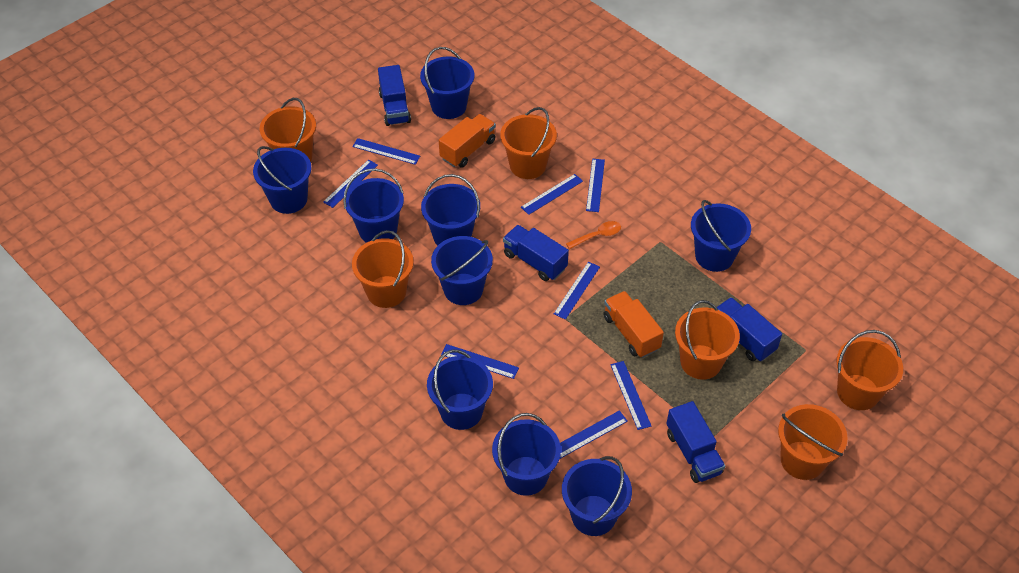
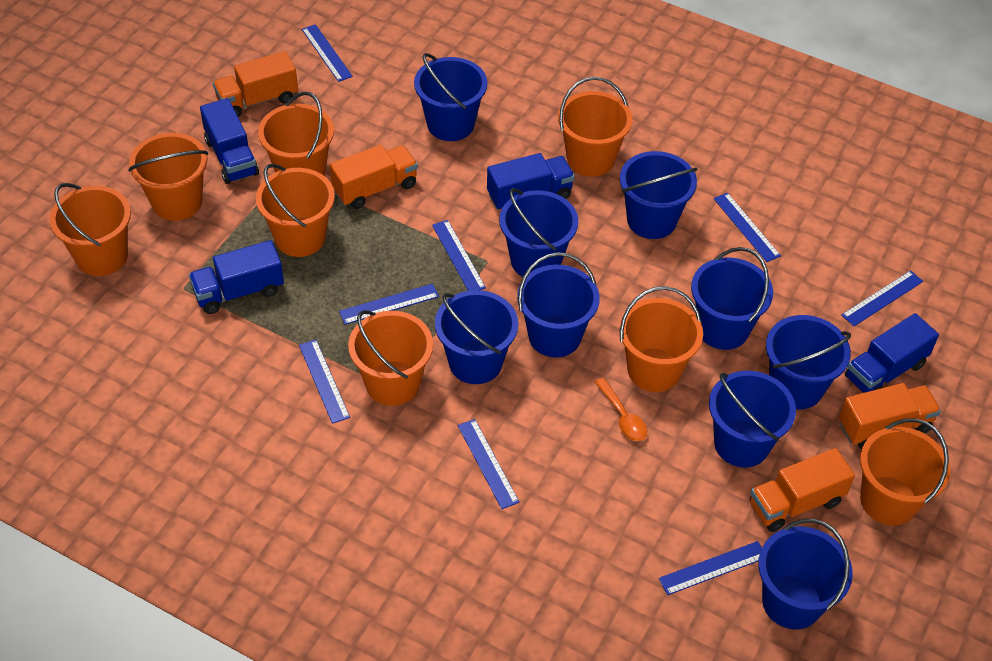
orange bucket: [260,98,316,162] [352,230,414,308] [500,107,557,179] [675,300,740,380] [778,404,848,480] [836,330,903,410] = 6 -> [49,183,131,276] [128,133,208,221] [256,164,335,257] [258,92,334,176] [348,310,433,406] [558,77,633,177] [619,286,703,392] [860,418,950,526] = 8
orange truck: [439,114,496,168] [604,291,664,358] = 2 -> [213,51,298,117] [330,145,418,209] [750,448,855,532] [839,383,941,449] = 4

